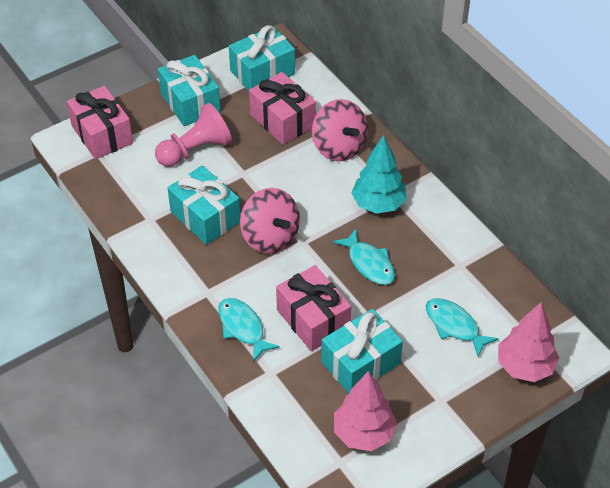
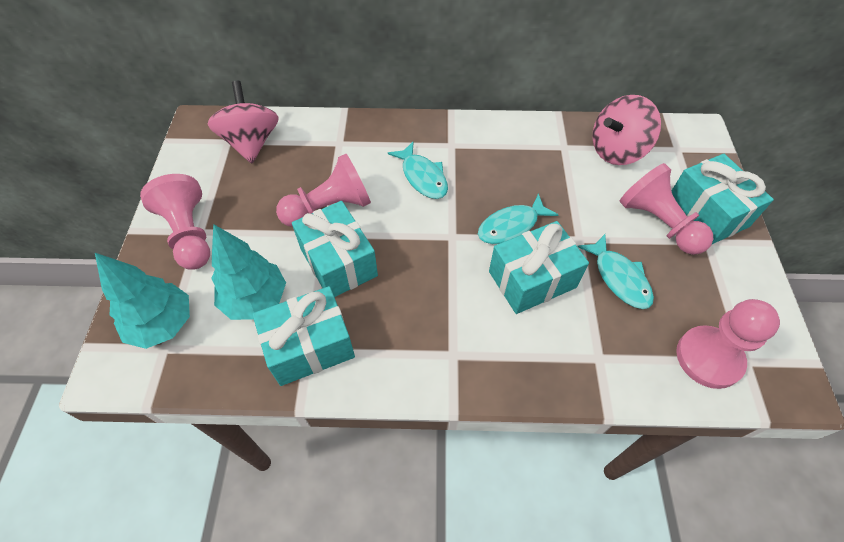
pink gift: [67,86,133,159] [249,72,316,145] [276,265,351,351] = 3 -> none = 0
pink pawn: [155,103,232,167] = 1 -> [140,174,210,270] [276,154,371,227] [619,163,713,255] [676,299,780,389] = 4
pink tree: [334,371,397,451] [498,302,559,382] = 2 -> none = 0
turquoise tree: [351,135,407,214] = 1 -> [95,253,190,349] [211,224,286,320] = 2

